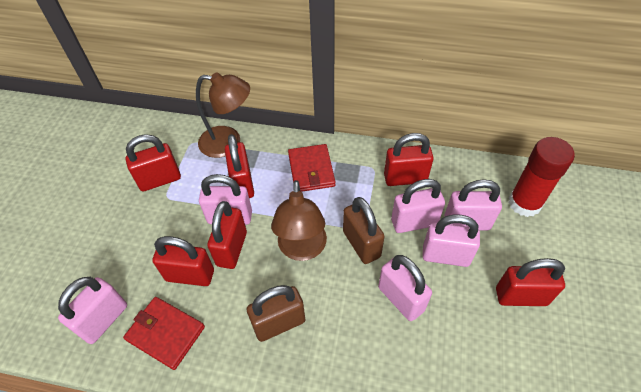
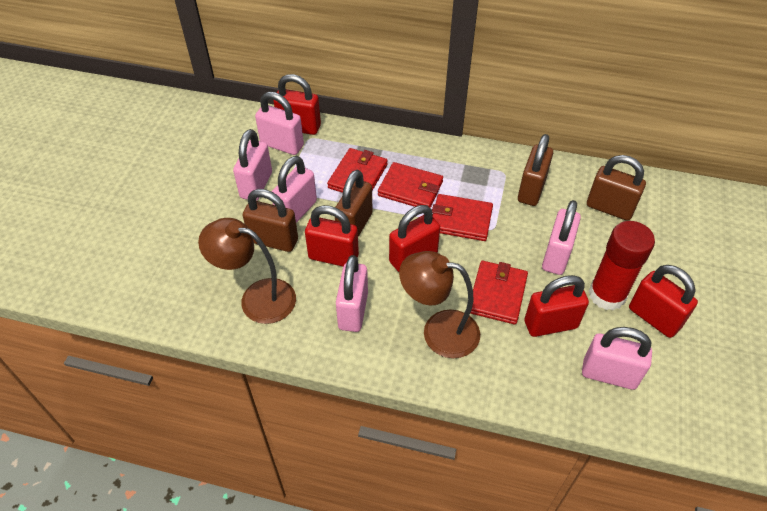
brown padlock: [247,285,305,342] [343,197,385,264] = 2 -> [243,189,298,252] [335,170,373,237] [518,134,553,206] [587,155,646,221] = 4
red padlock: [126,134,181,192] [152,236,214,286] [207,201,247,269] [225,134,254,198] [384,133,433,186] [496,258,565,306] = 6 -> [274,74,321,135] [305,205,359,267] [389,205,440,272] [524,275,589,337] [629,265,698,338] = 5
red wallet: [123,297,205,370] [288,144,335,192] = 2 -> [327,148,388,193] [378,162,443,208] [432,194,493,241] [470,261,528,325] = 4

